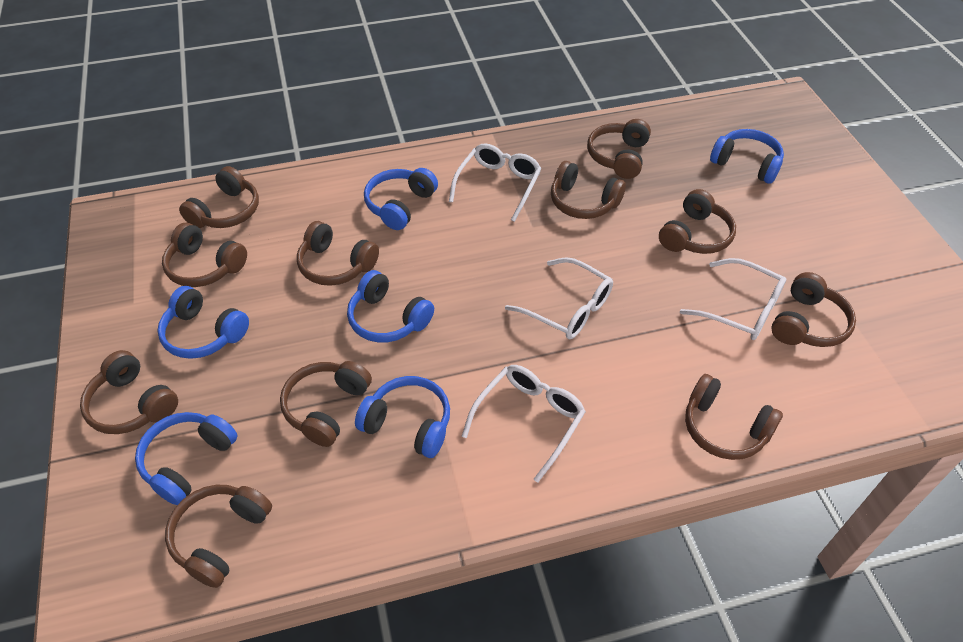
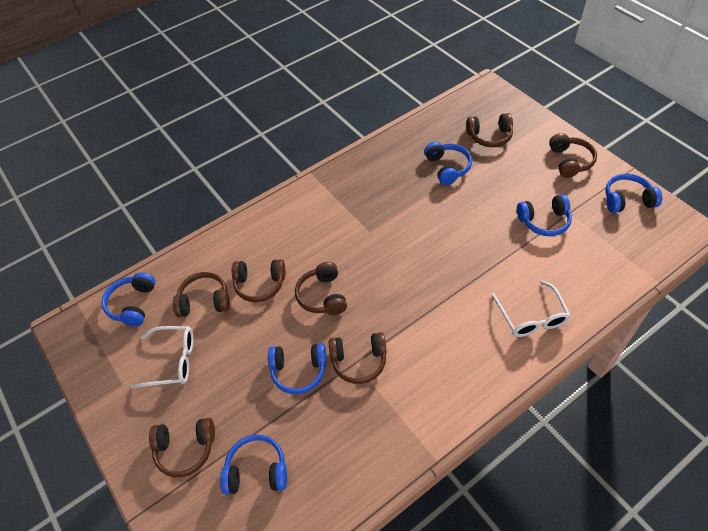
brown headphones: [80,350,178,434] [162,223,247,287] [165,485,272,588] [179,166,259,228] [280,361,372,447] [297,221,379,286] [551,161,626,219] [587,119,651,179] [659,189,736,254] [685,374,783,460] [771,272,856,347] = 11 -> [149,418,215,477] [173,272,230,317] [232,259,286,302] [295,262,347,315] [329,332,387,384] [466,113,513,147] [549,133,597,178] = 7
white glasses: [449,143,542,222] [462,365,586,482] [505,257,613,339] [680,258,786,340] = 4 -> [130,326,193,389] [492,280,571,337] = 2

